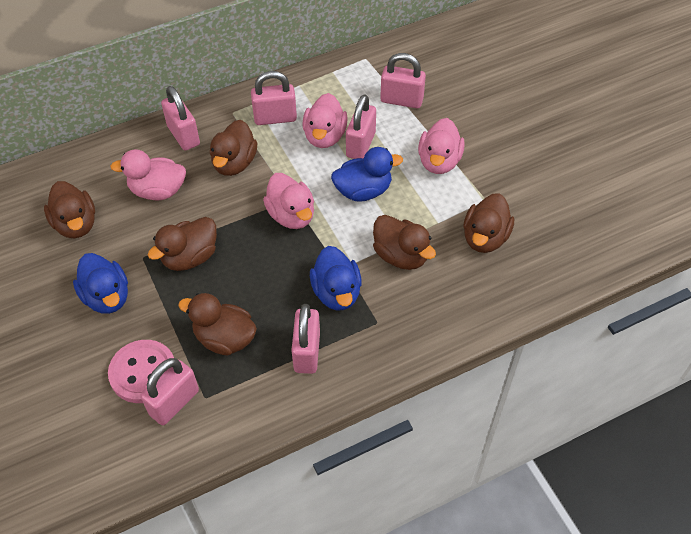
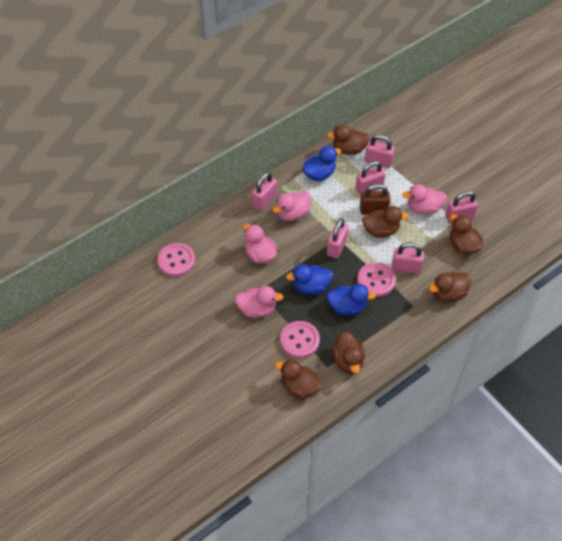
brown padlock: none = 0 -> [360,184,390,215] = 1
pink button: [108,340,174,403] = 1 -> [157,243,195,277] [280,321,320,358] [357,262,396,297] = 3

